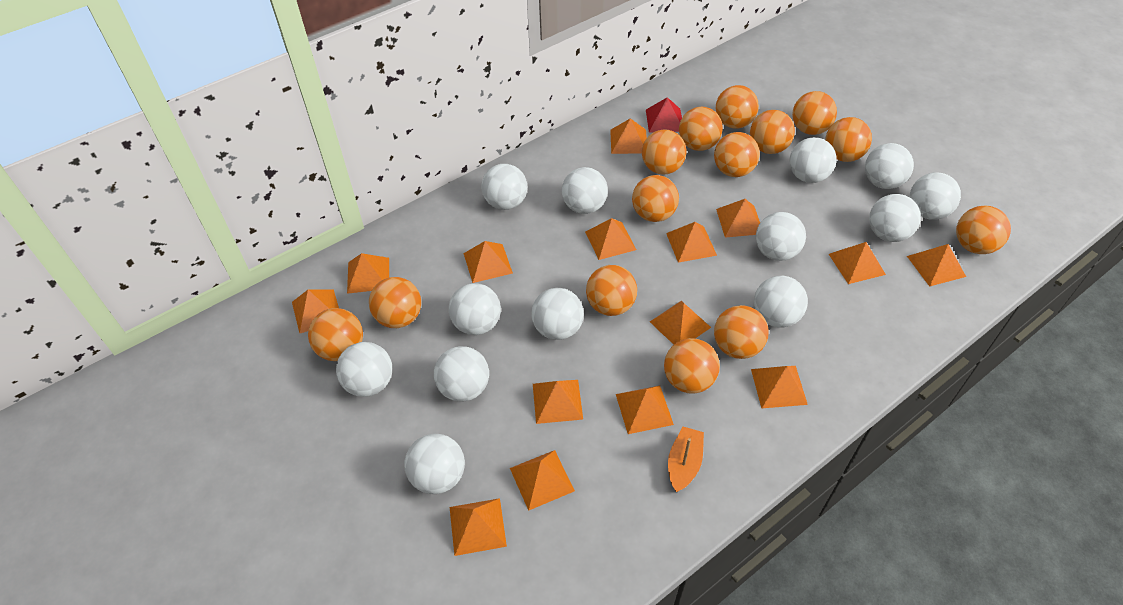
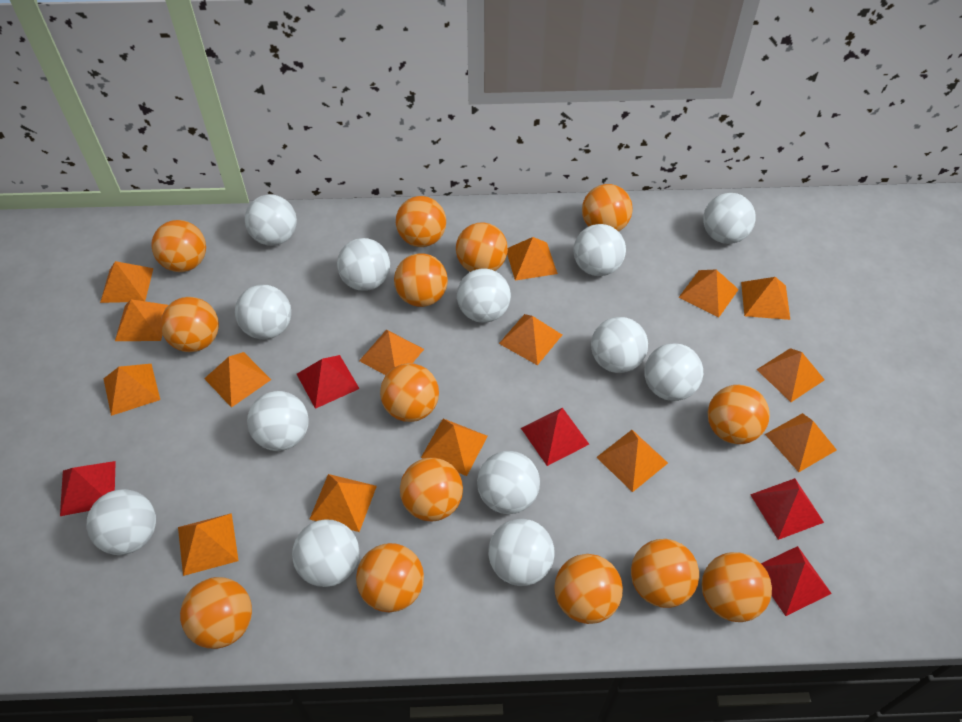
orange boat: [668,427,704,492] = 1 -> none = 0
red pyramid: [646,97,682,133] = 1 -> [60,461,116,516] [297,355,360,409] [521,408,589,466] [750,478,824,540] [761,546,832,616] = 5

